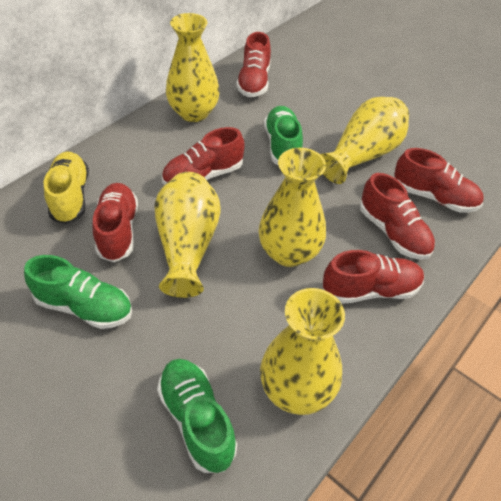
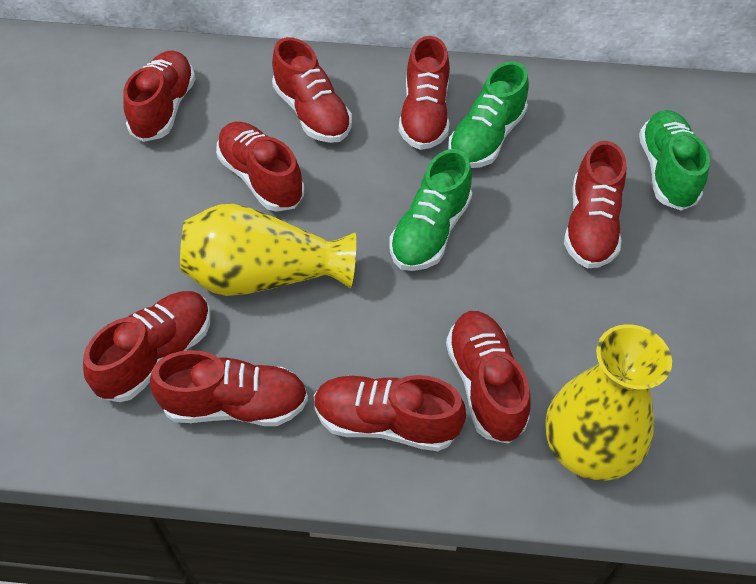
red shoe: [92,183,138,262] [162,127,245,185] [236,32,271,97] [323,250,424,304] [360,173,435,260] [394,148,484,213] = 6 -> [83,291,211,402] [123,51,196,142] [150,350,308,426] [216,122,304,211] [272,37,352,143] [314,375,466,451] [399,36,450,150] [446,311,530,444] [564,141,627,268] = 9
yellow shoe: [44,152,89,224] = 1 -> none = 0
yellow vase: [154,172,221,298] [166,13,220,122] [258,148,326,267] [260,288,345,415] [320,97,409,184] = 5 -> [180,204,356,296] [545,324,672,481] = 2

